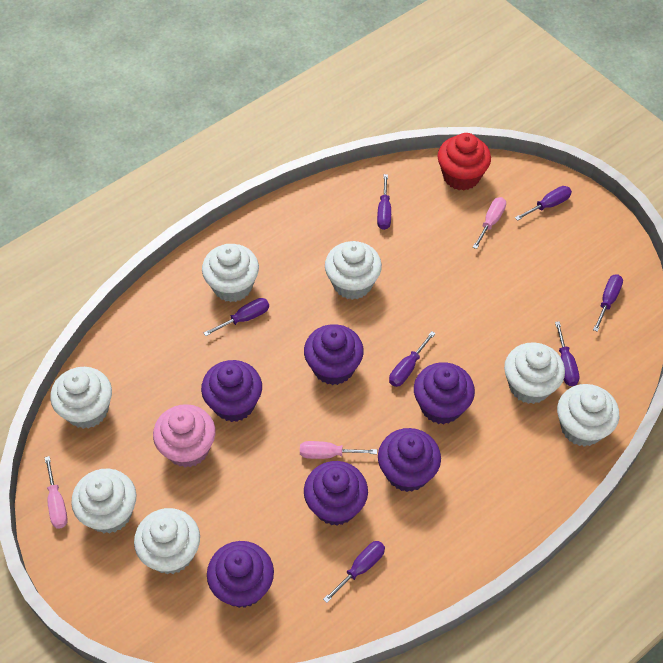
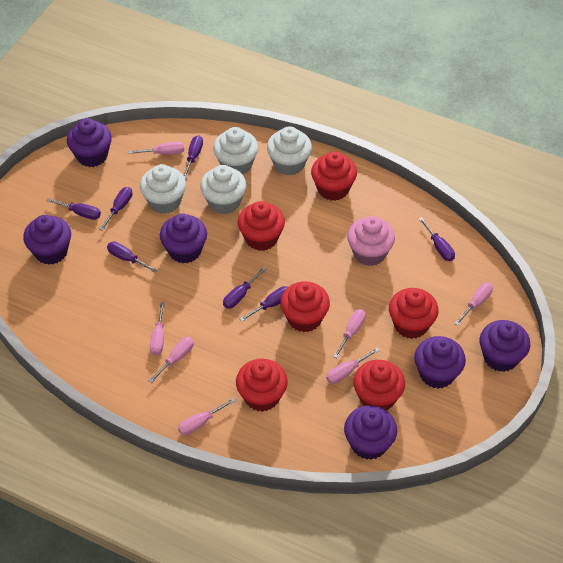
pink screwdriver: [45,456,68,529] [300,441,377,459] [473,197,506,249] = 3 -> [128,142,184,155] [149,337,194,383] [150,302,165,356] [178,398,236,435] [326,348,380,384] [333,309,366,358] [454,283,493,326] = 7
red cupcake: [438,133,491,191] = 1 -> [236,359,288,412] [238,201,285,251] [280,282,330,332] [311,152,357,201] [353,360,405,410] [389,288,438,339] = 6
white cupcake: [50,367,112,429] [71,469,136,534] [134,508,200,574] [202,244,259,302] [325,241,382,300] [504,342,565,404] [557,384,619,447] = 7 -> [140,164,186,214] [200,165,246,214] [213,127,258,175] [267,126,312,175] = 4

